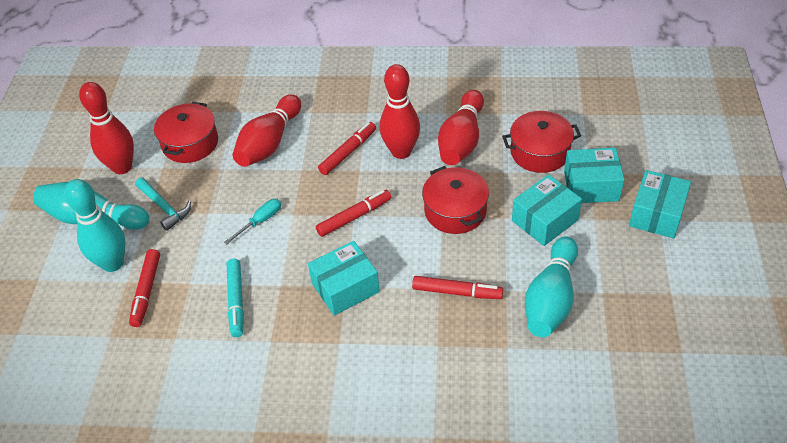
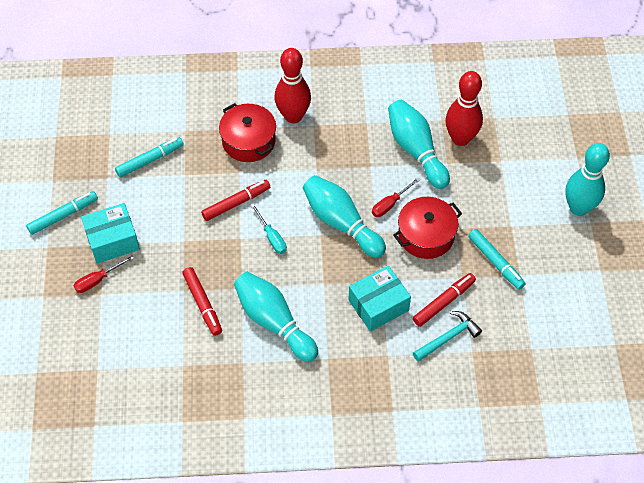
red bowling pin: [79,82,134,174] [233,94,301,167] [380,64,420,159] [438,90,484,165] = 4 -> [275,48,311,123] [446,71,483,146] = 2
red marker: [129,249,160,327] [316,190,391,237] [318,122,376,175] [412,276,503,299] = 4 -> [182,267,222,336] [201,180,270,221] [413,273,476,327] = 3
red pot: [154,102,218,163] [422,166,489,234] [502,111,581,173] = 3 -> [219,103,276,162] [393,197,462,259] = 2
red screwdriver: none = 0 -> [74,256,134,293] [372,177,420,217] = 2
turquoise bowling pin: [33,182,149,230] [64,179,126,272] [525,236,578,337] = 3 -> [234,272,318,362] [303,175,386,258] [388,100,450,189] [565,143,610,216] = 4
turquoise box: [308,241,380,316] [512,174,582,246] [564,148,625,203] [629,170,691,238] = 4 -> [81,203,140,264] [349,265,411,332] = 2
turquoise marker: [227,259,244,337] = 1 -> [26,191,98,235] [115,137,184,177] [468,229,526,290] = 3

